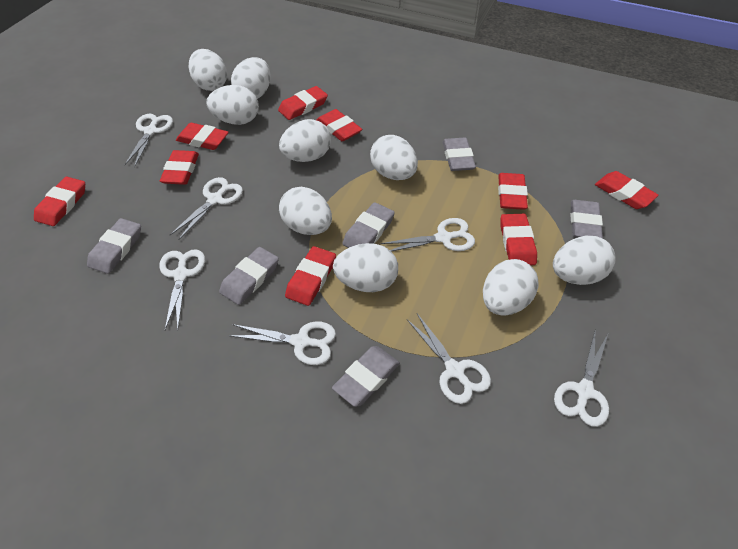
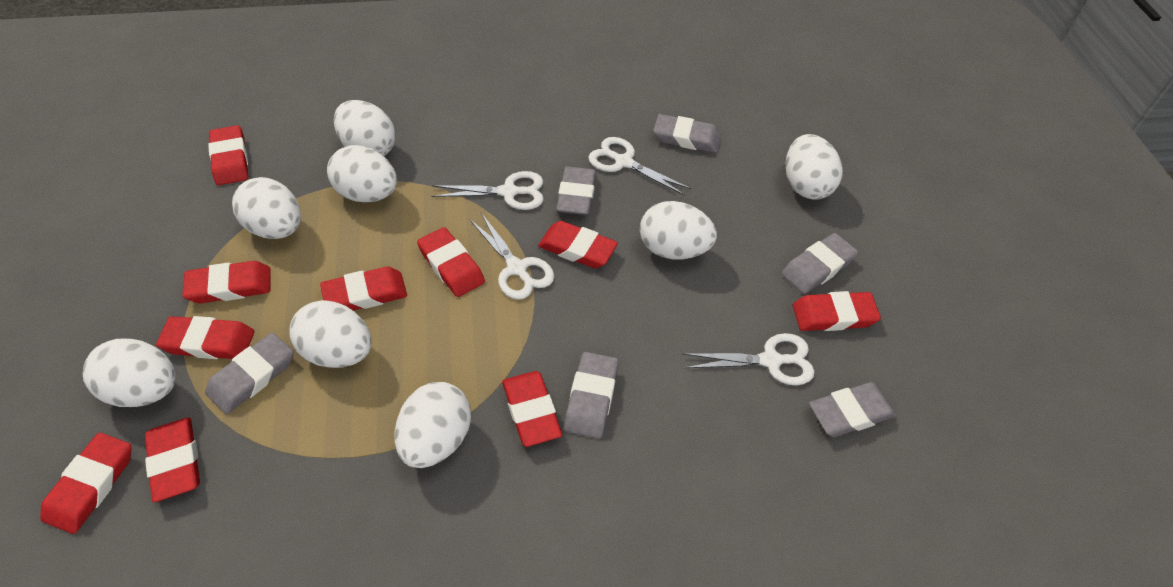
red eraser: [34,177,85,226] [160,150,199,185] [176,123,229,150] [278,86,328,120] [285,246,336,306] [317,109,362,141] [498,173,528,210] [500,214,537,265] [595,171,659,209] = 9 -> [40,433,131,534] [145,417,200,502] [156,316,254,359] [182,261,271,304] [208,125,248,185] [320,267,407,310] [417,227,485,297] [502,371,562,447] [538,221,618,269] [793,291,881,331] = 10
white egg: [189,49,227,91] [207,85,259,125] [231,57,271,99] [279,119,331,162] [279,187,332,235] [333,243,398,292] [370,135,418,180] [483,259,538,315] [553,236,615,285] = 9 -> [83,338,176,407] [232,177,301,239] [289,300,372,368] [327,145,397,202] [334,100,396,156] [394,382,471,468] [640,201,717,259] [786,134,843,200] = 8
white scissors: [125,114,173,167] [160,249,205,330] [170,177,243,240] [229,321,336,365] [381,218,475,252] [407,314,491,404] [554,329,609,427] = 7 -> [431,171,544,210] [470,213,554,300] [588,137,691,196] [683,333,815,385] = 4

